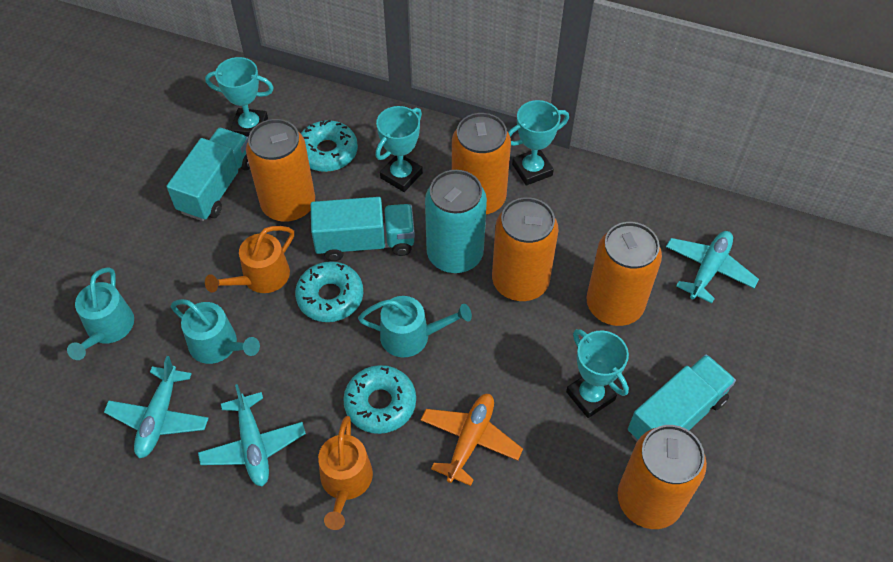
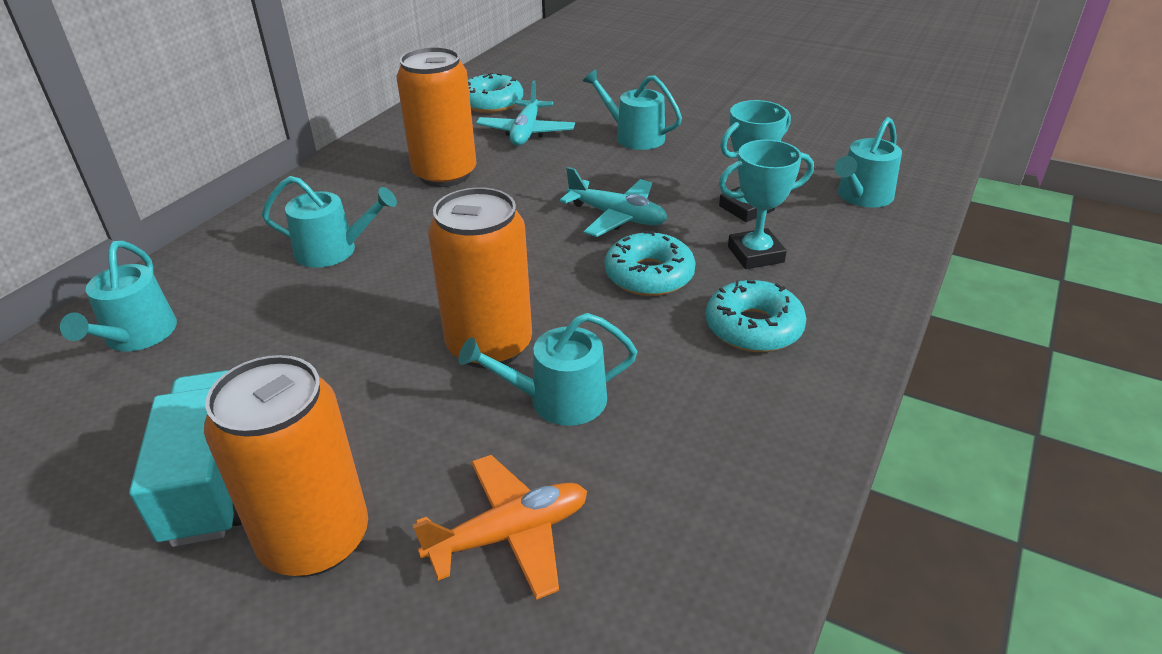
orange can: [246,119,315,222] [452,113,511,215] [492,197,559,301] [586,222,662,326] [618,425,707,529] = 5 -> [204,355,368,577] [397,47,476,187] [428,187,532,368] = 3
orange watering can: [205,226,294,293] [318,416,373,530] = 2 -> none = 0
turquoise can: [425,170,487,273] = 1 -> none = 0
turquoise plane: [104,356,209,458] [198,384,306,486] [666,231,759,303] = 3 -> [476,80,575,146] [560,167,667,237] = 2
turquoise trophy: [205,57,274,137] [375,106,423,192] [508,100,569,186] [566,329,629,418] = 4 -> [719,100,791,222] [719,140,814,269] = 2
turquoise truck: [167,128,250,221] [311,197,415,261] [628,354,736,441] = 3 -> [129,370,242,547] = 1
turquoise watering can: [67,267,134,360] [171,299,260,364] [358,296,472,357] = 3 -> [60,241,177,351] [262,176,397,268] [458,313,638,426] [583,69,682,150] [835,117,902,208] = 5

